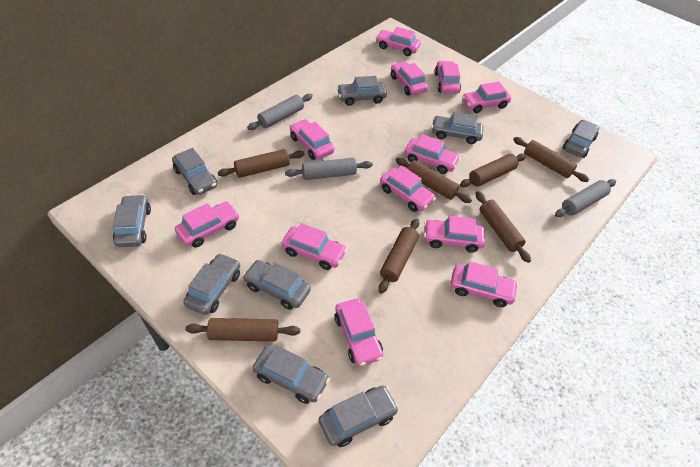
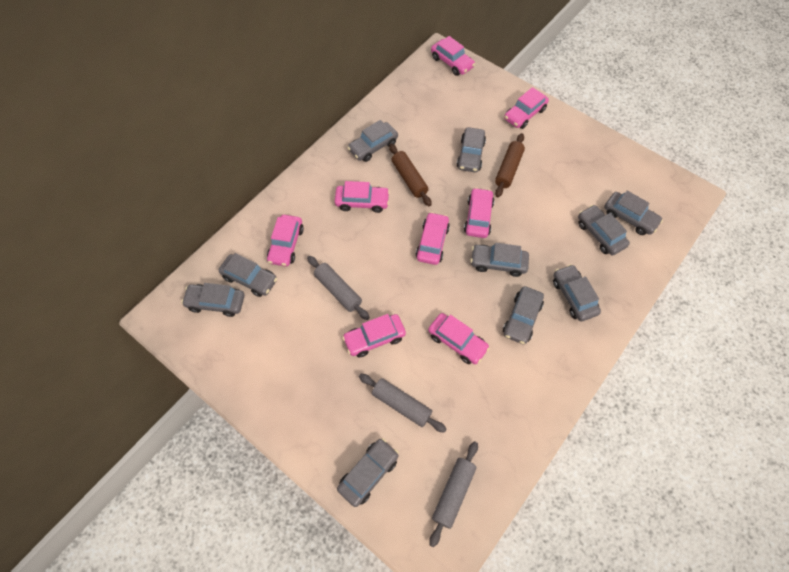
brown rolling pin: [185,318,300,342] [218,149,304,178] [378,218,419,293] [396,158,472,203] [460,153,526,187] [476,191,531,263] [513,137,589,182] = 7 -> [389,144,432,206] [495,133,525,197] = 2
grey car: [113,194,151,247] [172,148,217,195] [183,253,240,315] [243,260,311,310] [253,345,330,404] [319,386,399,447] [337,76,387,106] [432,112,483,144] [563,120,599,158] = 9 -> [181,283,245,317] [219,253,277,297] [337,438,399,507] [347,120,398,162] [457,127,486,172] [470,243,529,277] [503,286,544,344] [553,264,601,322] [578,205,630,255] [604,191,663,235] = 10
pink car: [175,201,239,248] [282,223,347,270] [290,119,335,160] [335,298,383,366] [376,27,421,56] [380,166,436,212] [391,61,428,95] [404,134,461,174] [424,216,485,253] [435,61,461,94] [450,261,519,307] [462,82,511,113] = 12 -> [267,215,304,266] [335,181,390,213] [342,314,406,358] [416,212,450,265] [428,313,490,364] [431,36,475,76] [464,188,494,238] [504,87,549,129] = 8

